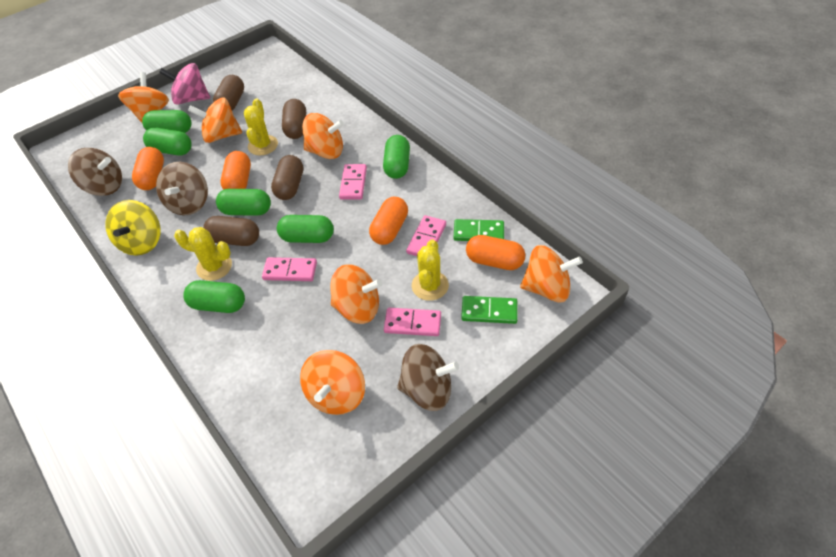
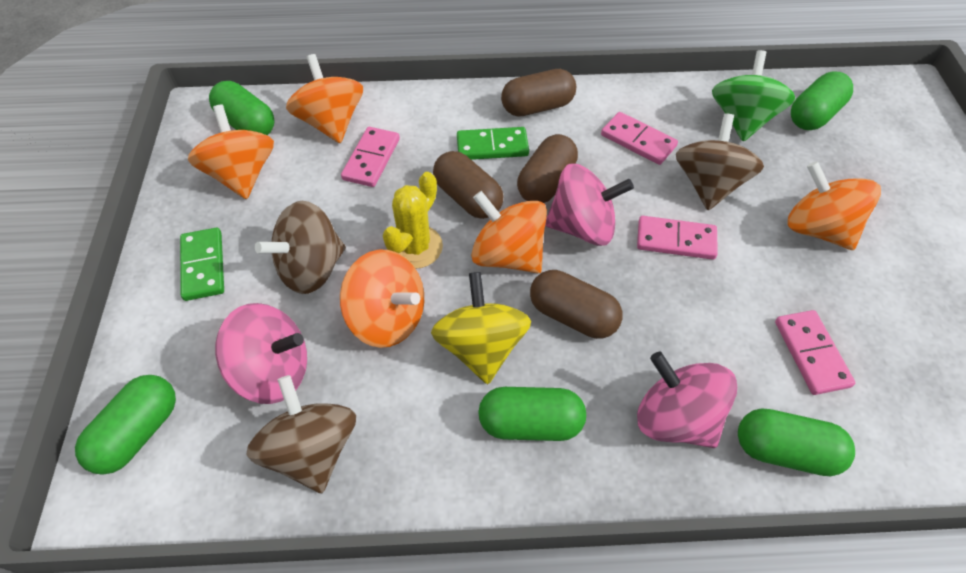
green capsule: [142,110,192,133] [143,127,192,156] [183,280,245,313] [216,189,271,216] [277,215,334,243] [383,135,410,179] = 6 -> [75,375,176,475] [209,81,275,135] [478,387,586,441] [738,408,855,476] [791,72,853,130] = 5
green spinning top: none = 0 -> [712,50,795,141] = 1
orange capsule: [132,147,164,190] [221,151,251,190] [369,197,408,245] [466,235,525,270] = 4 -> none = 0
orange spinning top: [118,72,169,123] [188,98,242,143] [300,350,365,415] [302,113,344,159] [330,264,382,324] [520,245,583,302] = 6 -> [188,105,274,199] [286,54,363,143] [340,250,424,348] [471,191,547,273] [787,161,881,250] = 5
pink spinning top: [159,63,210,105] = 1 -> [215,303,307,404] [545,163,634,246] [637,352,737,448] = 3
yellow cactus: [174,227,232,281] [244,99,278,155] [412,239,449,301] = 3 -> [383,172,443,269] = 1

